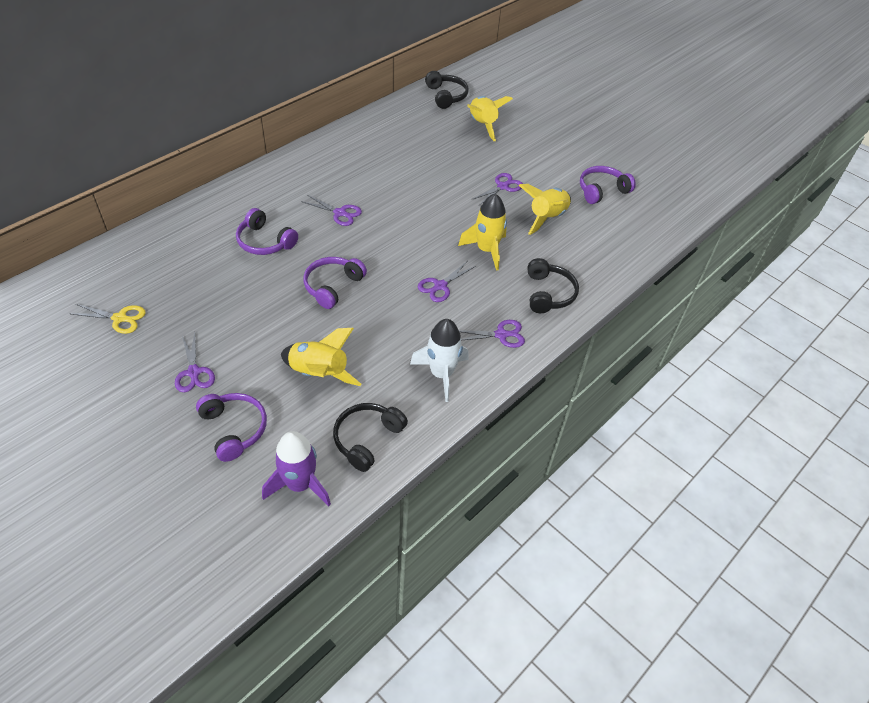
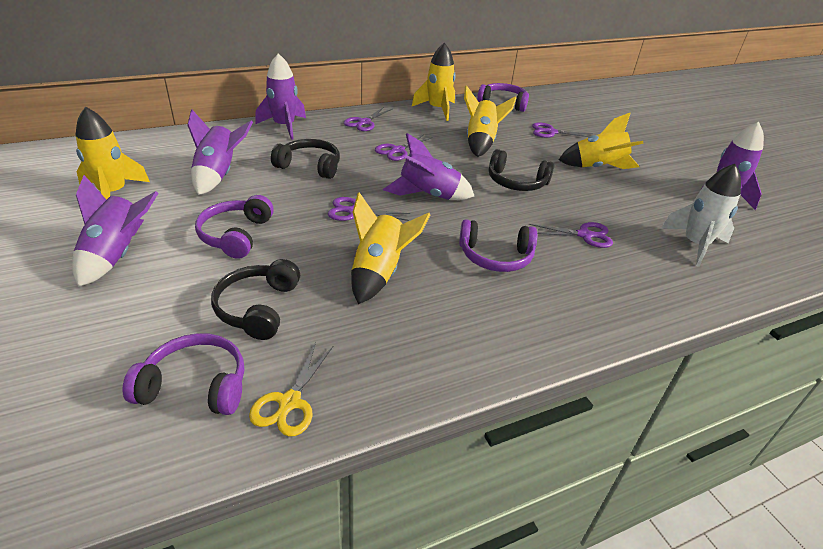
purple rocket: [262,431,331,506] = 1 -> [72,175,159,287] [187,109,253,195] [255,53,306,140] [383,133,474,200] [700,122,764,210] = 5
yellow rocket: [281,328,361,386] [458,193,507,271] [467,96,513,141] [519,184,571,235] = 4 -> [75,106,150,200] [351,192,431,304] [412,42,456,121] [464,85,516,157] [559,112,644,169] = 5

